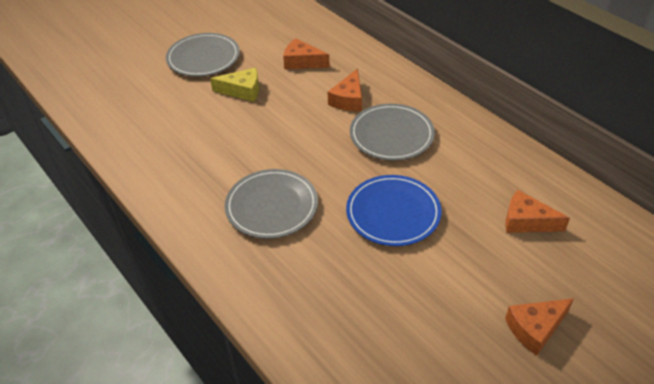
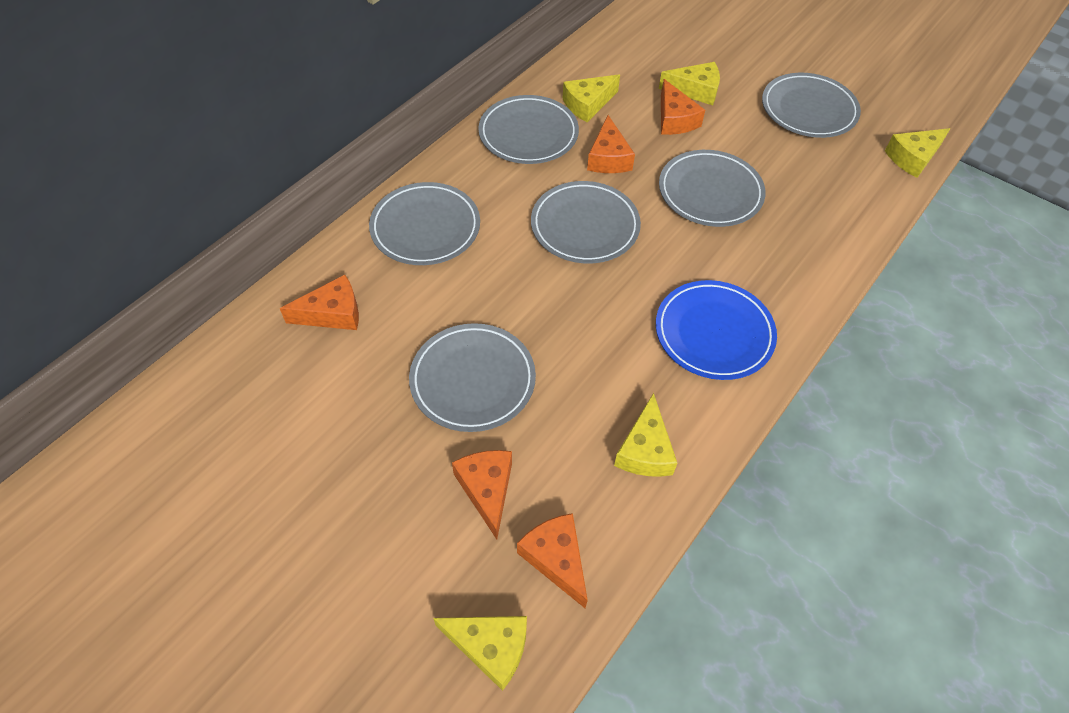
grey plate: [166,33,240,77] [225,169,318,239] [350,104,435,161] = 3 -> [369,182,480,265] [409,323,536,432] [478,95,579,164] [531,181,641,264] [659,150,766,227] [762,73,861,138] = 6
orange cheese: [283,38,330,69] [328,69,362,111] [505,190,570,233] [505,298,574,356] = 4 -> [279,275,359,330] [452,450,512,539] [517,513,588,608] [587,115,635,173] [661,79,705,135] = 5
yellow cheese: [210,68,259,102] = 1 -> [433,616,527,691] [563,74,620,122] [614,393,677,477] [659,62,720,105] [885,128,950,178] = 5

